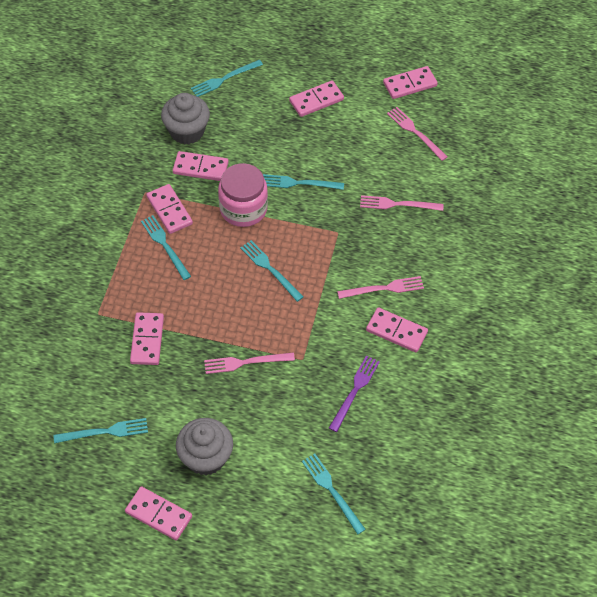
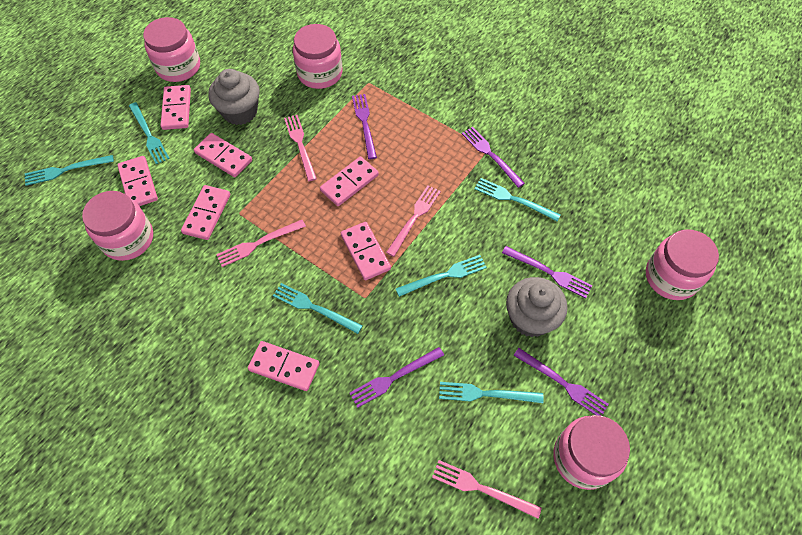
pink jar: [218,163,268,227] = 1 -> [82,191,153,261] [143,17,200,82] [293,24,343,89] [553,415,630,490] [646,229,719,300] = 5
purple fork: [329,356,380,432] = 1 -> [350,347,444,408] [352,94,377,159] [462,127,525,188] [502,246,593,298] [514,348,609,416] = 5

